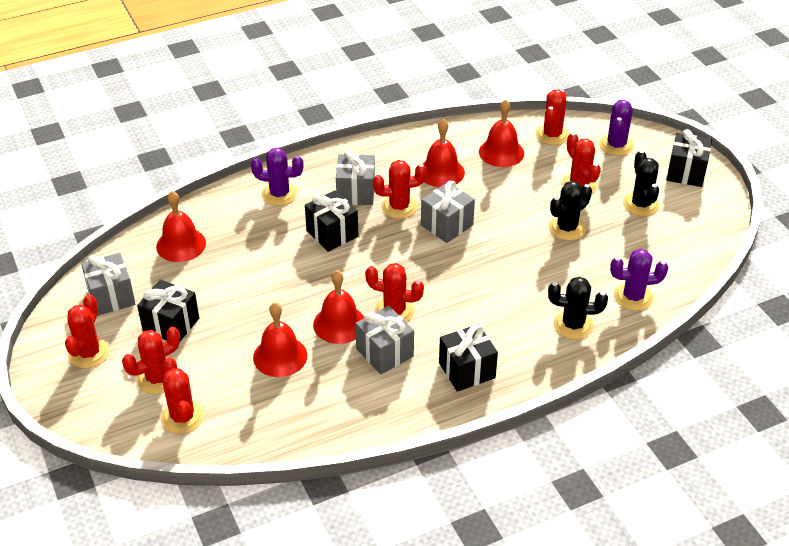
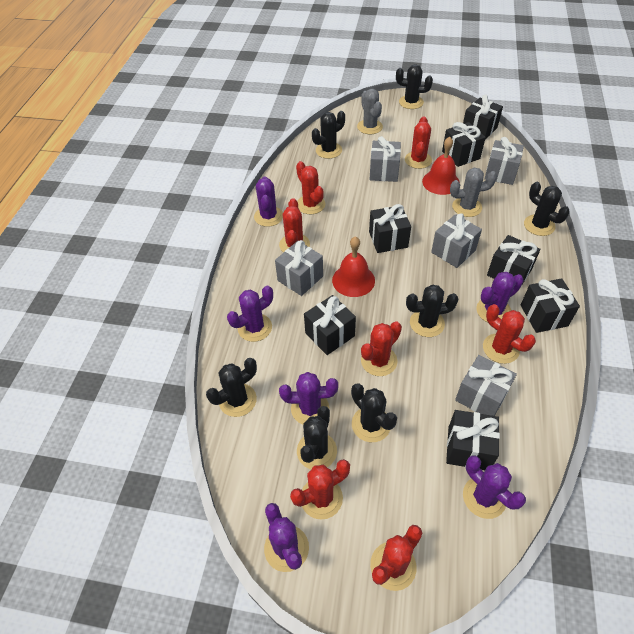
black cactus: [548,277,608,339] [549,181,592,241] [623,150,660,216] = 3 -> [206,358,257,417] [297,406,337,469] [312,111,345,159] [351,384,397,442] [396,64,433,109] [406,284,458,337] [524,182,570,236] = 7
black gift: [137,279,199,341] [305,190,358,252] [439,324,498,392] [666,129,712,187] = 4 -> [304,295,356,355] [369,204,411,253] [442,122,486,167] [446,410,500,470] [463,94,503,140] [487,235,540,283] [521,278,580,333] = 7
grey cactus: none = 0 -> [357,89,383,134] [450,168,497,217] = 2
grey gift: [81,253,135,316] [336,149,375,205] [355,306,414,375] [421,181,475,243] = 4 -> [275,240,323,296] [369,136,401,182] [431,213,482,268] [455,355,517,416] [484,137,524,185] = 5
purple cactus: [251,148,304,206] [599,100,634,156] [610,249,668,311] = 3 -> [227,286,273,342] [254,177,283,227] [264,503,309,572] [279,372,338,424] [463,455,526,519] [476,272,524,322] = 6
red bell: [156,191,206,262] [253,302,307,377] [313,270,364,344] [423,119,465,187] [479,99,524,167] = 5 -> [332,236,375,297] [422,137,460,195] = 2

